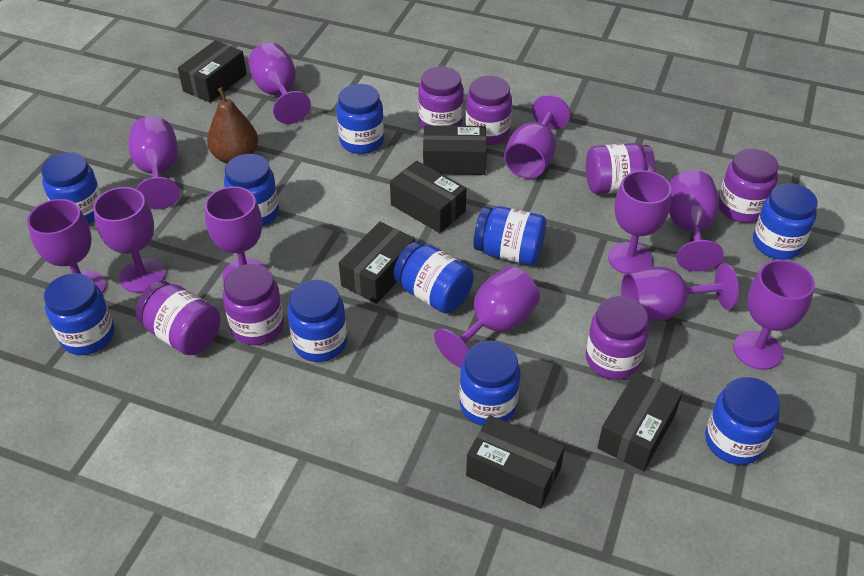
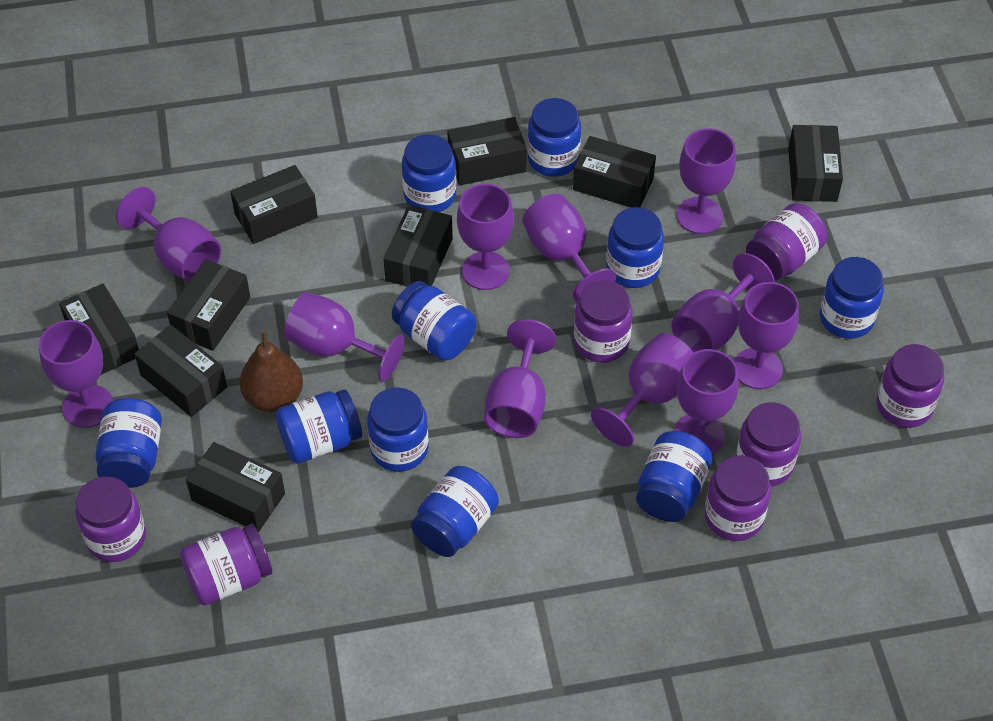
black box: [178,40,247,103] [339,222,415,304] [390,161,467,233] [423,125,487,175] [466,415,565,509] [597,371,682,471] = 6 -> [59,283,139,375] [134,325,227,417] [167,259,250,351] [186,442,285,532] [230,165,318,244] [384,205,453,287] [447,117,527,185] [573,136,656,208] [788,125,843,202] = 9

